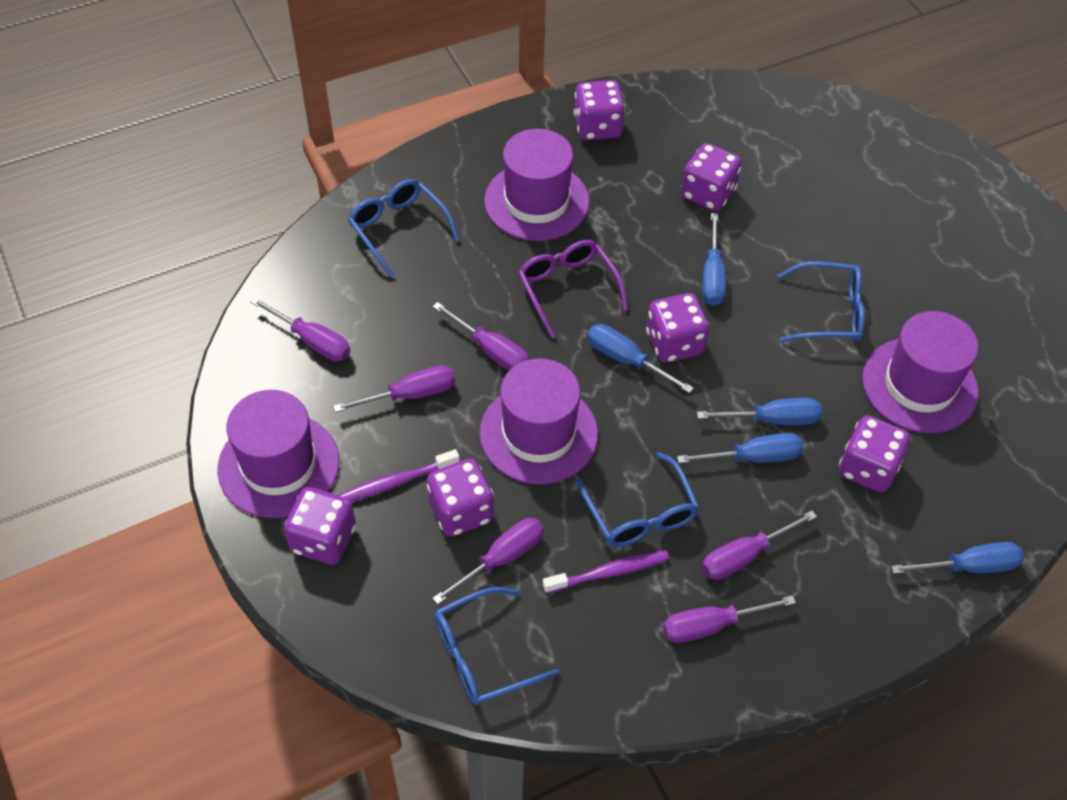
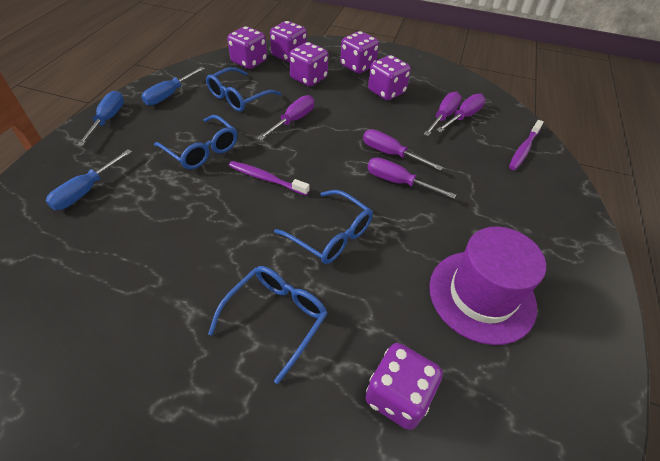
blue screwdriver: [587,324,694,393] [677,433,804,463] [697,398,822,425] [702,213,726,306] [891,542,1024,574] = 5 -> [46,149,132,210] [77,91,124,146] [142,67,205,106] = 3
purple glasses: [518,240,628,338] = 1 -> none = 0
purple hat: [218,390,339,518] [480,358,598,484] [484,129,589,241] [862,311,979,433] = 4 -> [429,227,546,345] = 1
purple screwdriver: [251,297,350,361] [333,365,455,412] [432,518,544,605] [433,302,530,371] [663,595,796,643] [702,511,817,580] = 6 -> [258,95,314,140] [363,129,443,171] [367,157,456,199] [424,92,462,136] [437,94,486,132] = 5

